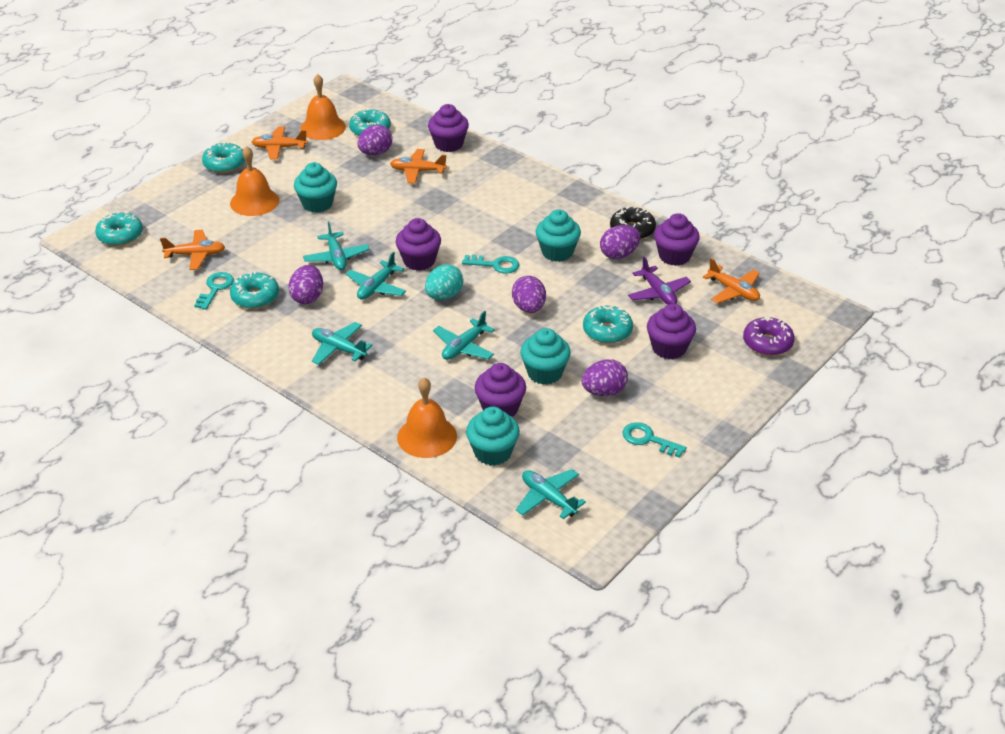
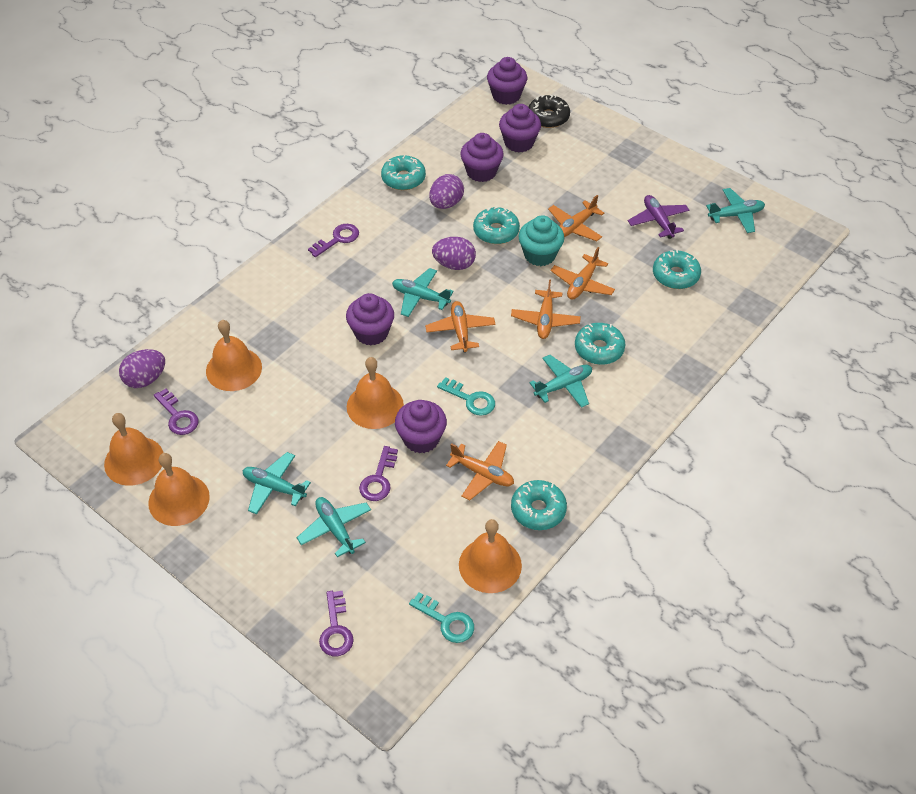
orange bell: [230,146,279,216] [300,74,346,140] [397,377,457,458] = 3 -> [104,413,164,486] [148,453,210,526] [206,320,262,391] [347,357,404,429] [459,519,522,593] = 5
orange plane: [160,230,225,270] [252,127,308,160] [390,149,447,184] [703,258,760,303] = 4 -> [425,301,495,353] [446,441,514,501] [511,279,581,339] [548,195,604,241] [551,247,615,300] = 5
purple donut: [743,317,795,356] = 1 -> none = 0
purple egg: [289,265,323,304] [357,125,392,155] [512,276,546,313] [582,359,628,396] [600,225,640,259] = 5 -> [119,349,165,388] [429,174,464,209] [432,237,476,270] = 3
purple key: none = 0 -> [154,388,199,435] [308,224,359,257] [319,590,354,656] [359,446,398,501] = 4
turquoise cupcake: [294,162,337,213] [466,406,520,466] [520,328,571,385] [536,210,581,262] = 4 -> [519,215,564,266] = 1
turquoise egg: [425,264,463,300] = 1 -> none = 0
turquoise key: [194,272,234,310] [462,255,519,274] [622,422,687,458] = 3 -> [409,592,474,643] [437,377,495,416] = 2

